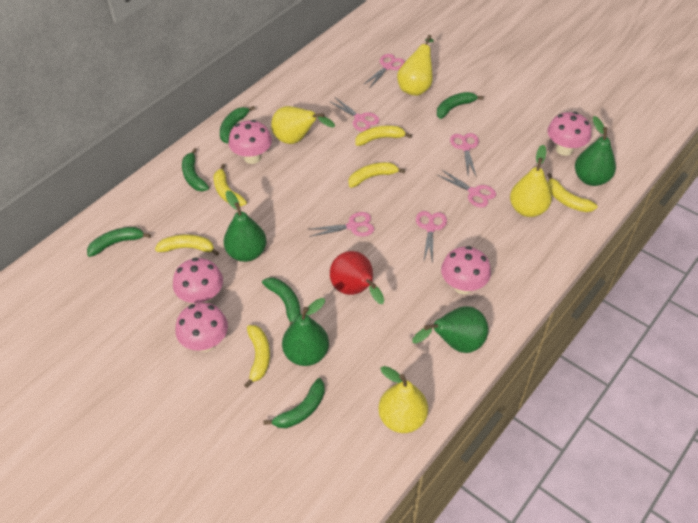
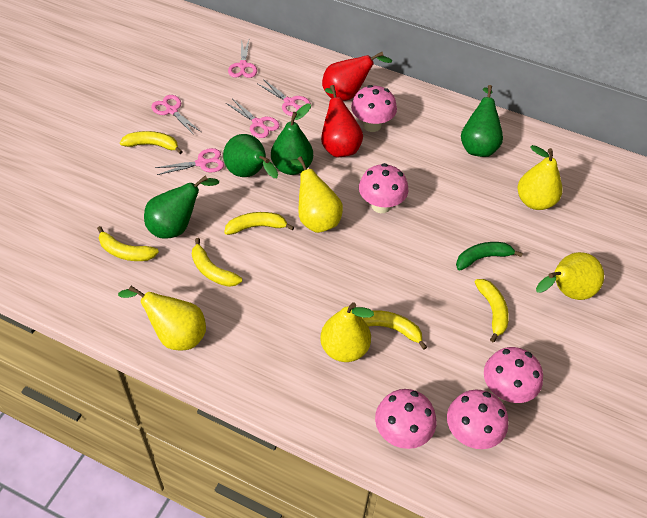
green banana: [87,227,151,257] [182,148,209,191] [220,106,255,143] [262,277,301,326] [263,378,325,428] [437,92,484,119] = 6 -> [456,242,523,271] = 1
pink scissors: [308,212,374,237] [329,97,379,132] [363,54,405,87] [416,211,447,264] [437,169,496,208] [450,133,479,176] = 6 -> [151,95,201,135] [155,148,224,175] [226,99,280,138] [228,39,257,78] [257,79,311,116] = 5
red pear: [330,251,384,304] = 1 -> [321,85,363,157] [322,52,392,101] = 2
yellow pear: [271,106,335,144] [378,366,428,433] [397,35,434,96] [510,145,552,217] = 4 -> [118,286,206,351] [290,157,343,233] [320,302,374,362] [517,145,562,210] [536,252,604,300] = 5

